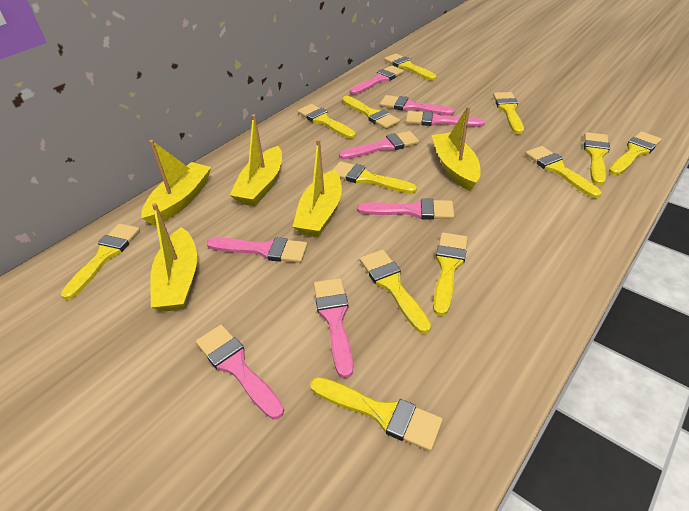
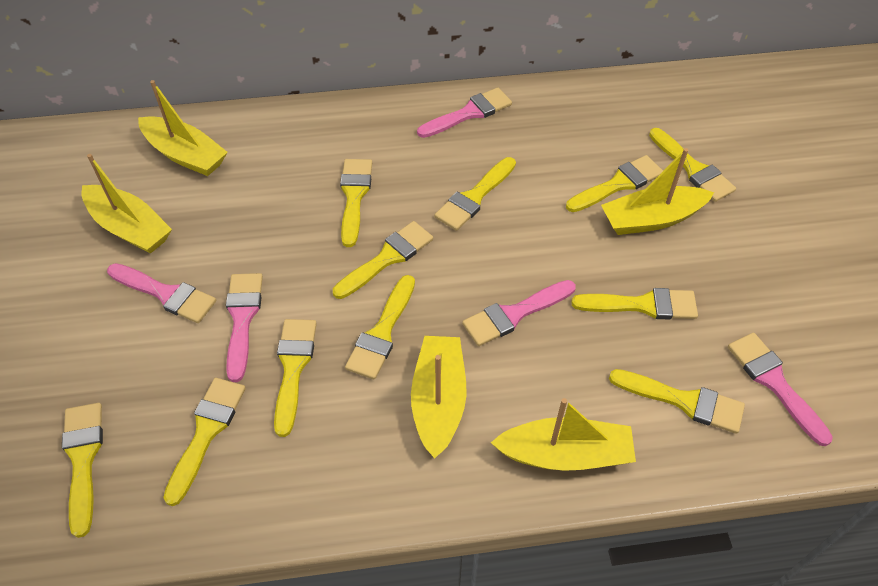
pink brush: [196,324,284,419] [207,237,308,263] [314,278,353,378] [339,131,419,159] [350,65,404,95] [357,198,454,220] [380,95,455,115] [406,111,485,127] = 8 -> [107,263,216,323] [226,273,263,382] [417,87,512,138] [462,280,576,346] [728,332,833,446] = 5
yellow brush: [61,223,140,300] [297,104,356,139] [310,377,443,451] [333,161,417,194] [342,96,400,129] [360,249,431,334] [384,53,437,81] [433,232,468,316] [493,92,524,134] [525,146,601,198] [584,132,610,185] [609,131,662,175] = 12 -> [62,403,103,538] [163,378,246,506] [274,319,317,437] [333,221,433,299] [340,159,372,247] [345,275,415,379] [434,157,516,231] [566,155,663,212] [571,288,698,319] [609,369,745,434] [649,128,736,202] = 11

